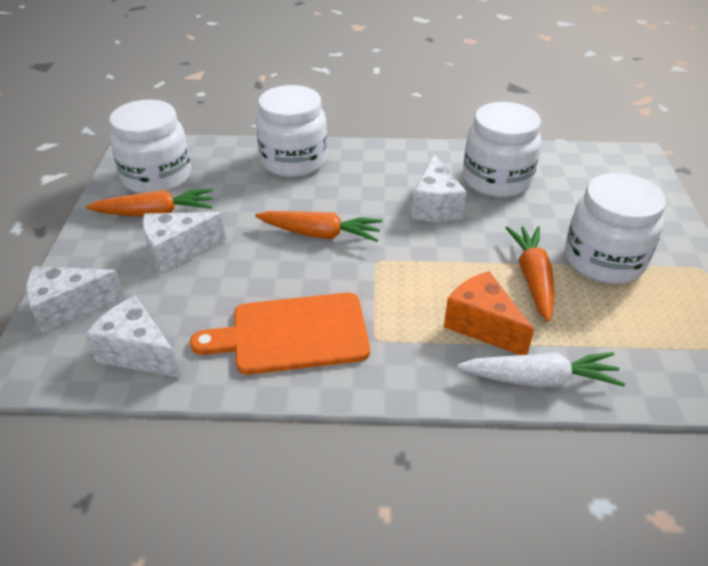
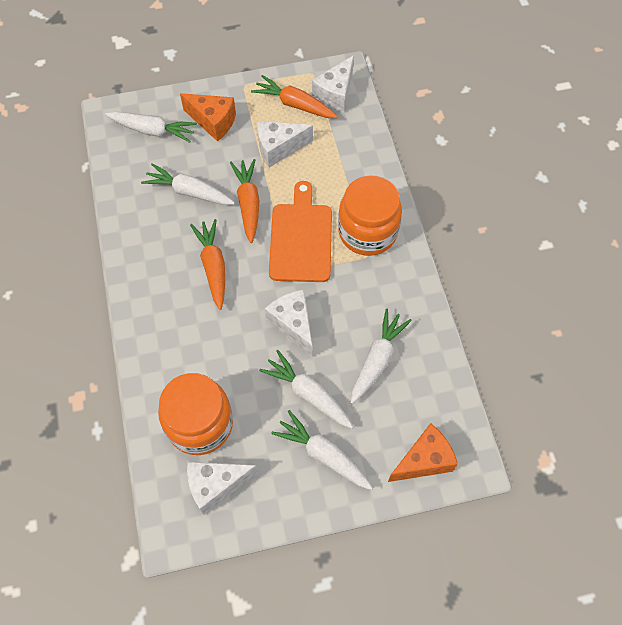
orange cheese: [444,271,534,355] = 1 -> [180,93,236,142] [388,423,458,482] = 2
orange jar: none = 0 -> [158,373,233,455] [338,175,402,256] = 2
white carrot: [457,352,625,387] = 1 -> [105,111,197,143] [141,163,235,205] [259,350,353,429] [271,410,373,490] [350,309,412,404] = 5
white jar: [109,100,191,194] [256,85,327,177] [463,102,541,198] [565,173,666,284] = 4 -> none = 0

